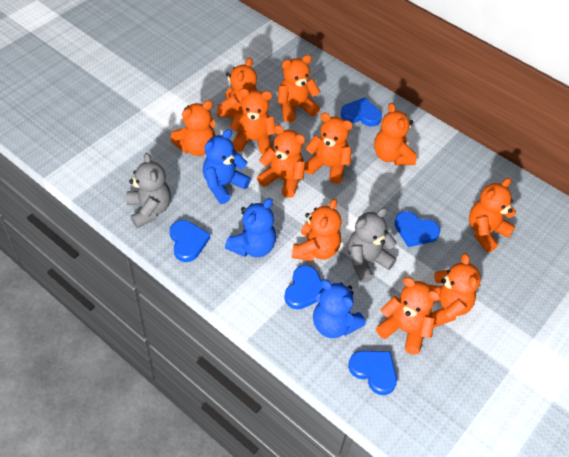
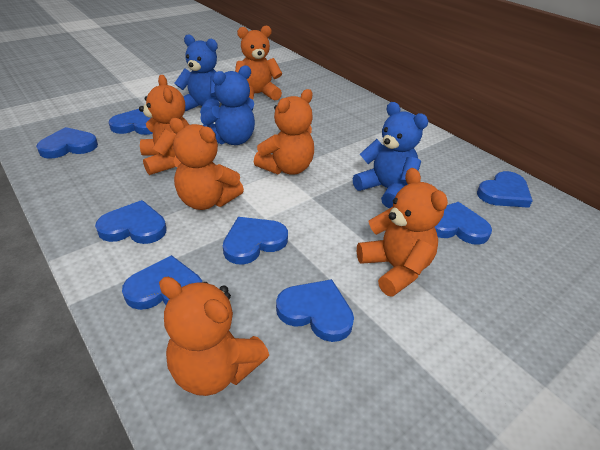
blue heart: [170,220,210,262] [284,265,323,309] [341,97,382,126] [348,351,397,395] [394,211,440,247] = 5 -> [36,127,98,159] [95,200,167,244] [109,109,153,135] [122,255,202,310] [223,217,288,265] [276,279,354,342] [435,202,492,245] [477,171,533,208] = 8
grey teddy bear: [126,153,171,228] [348,208,397,283] = 2 -> none = 0
orange teddy bear: [171,100,215,156] [217,58,257,118] [229,88,276,154] [257,125,305,198] [278,55,320,123] [292,199,341,261] [304,113,353,184] [374,103,416,165] [376,277,440,355] [429,253,481,327] [469,178,516,252] = 11 -> [139,75,189,175] [159,277,269,396] [169,118,244,210] [235,26,283,101] [254,89,314,175] [357,168,448,297] = 6

